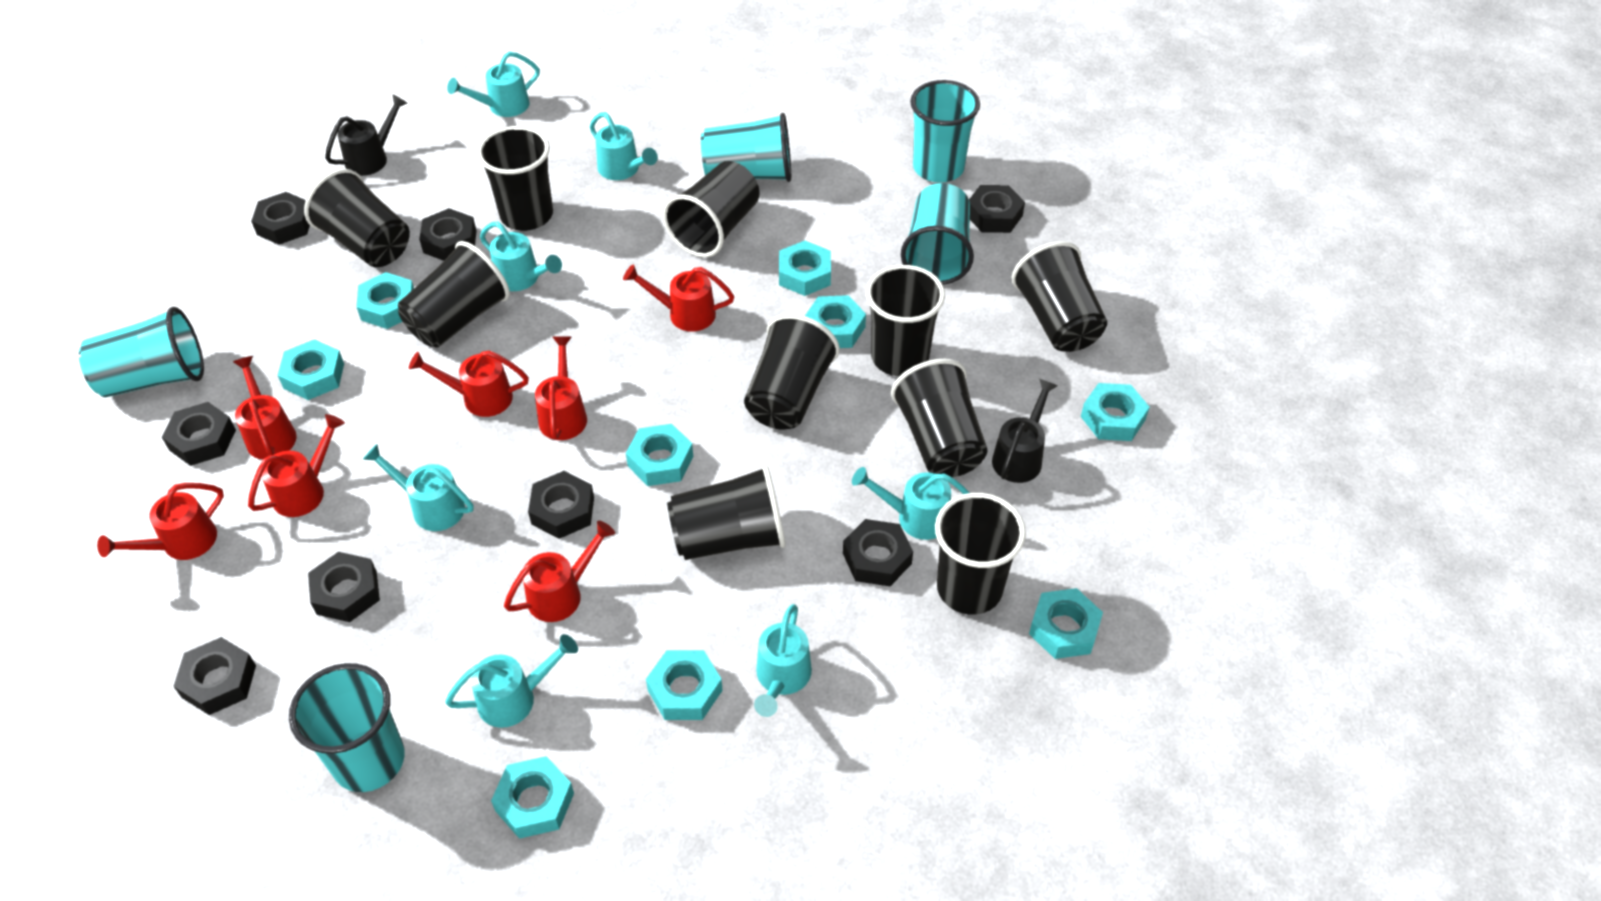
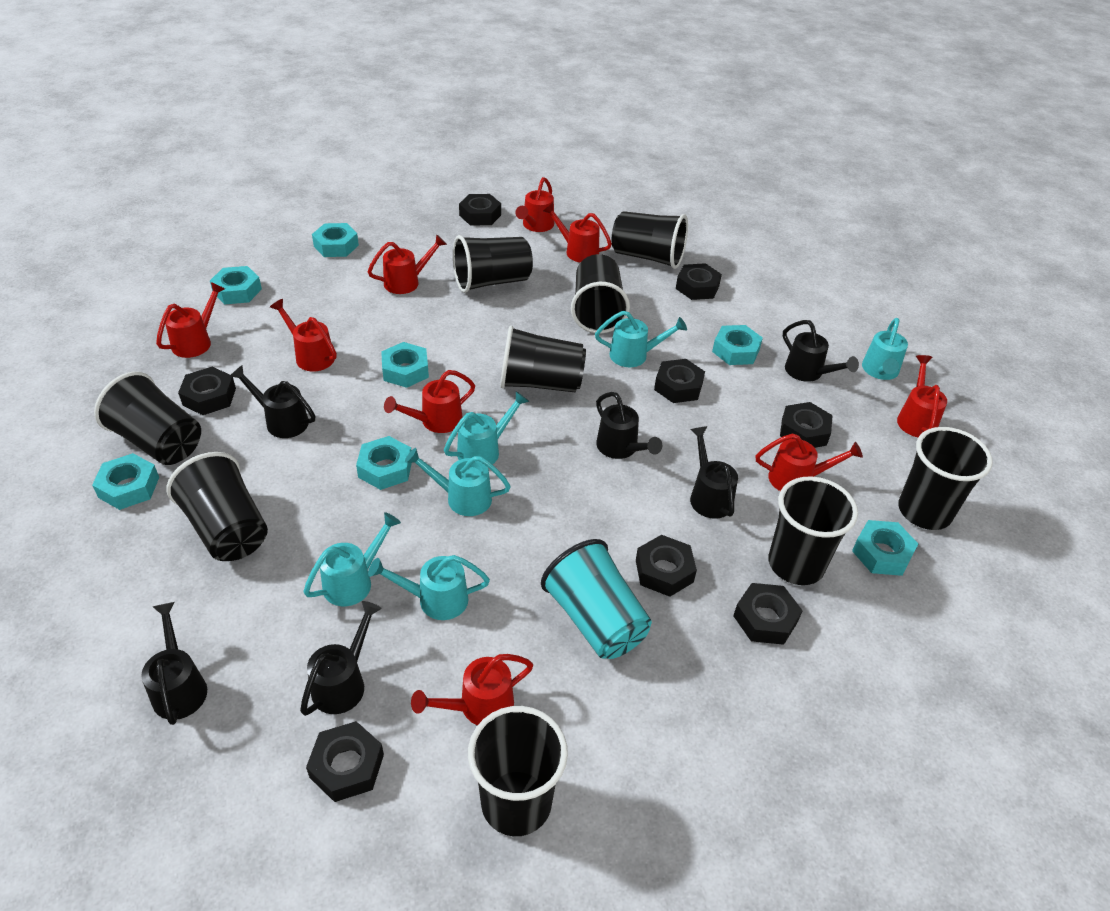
black cup: [304,169,410,267] [398,241,510,348] [477,126,553,231] [663,161,759,257] [667,465,786,560] [744,314,839,429] [866,265,945,376] [891,359,987,477] [935,493,1026,615] [1012,241,1107,352] = 10 -> [94,371,201,465] [167,452,268,561] [453,235,533,293] [468,706,568,836] [500,326,586,392] [571,254,630,333] [612,211,688,269] [768,476,858,585] [898,427,993,530] = 9
black watering can: [325,94,408,176] [992,379,1058,483] = 2 -> [141,602,207,725] [230,365,315,438] [300,601,382,716] [596,392,662,459] [690,426,738,519] [783,320,859,382] = 6
red watering can: [97,483,224,560] [233,356,297,460] [248,414,345,517] [409,351,529,417] [504,521,615,622] [535,336,587,440] [623,264,734,332] = 7 -> [156,282,225,358] [270,299,337,372] [368,234,447,294] [384,370,475,433] [411,654,533,725] [515,177,554,232] [543,203,612,262] [755,433,863,491] [897,355,947,437] = 9
turquoise cup: [79,307,204,397] [289,663,405,792] [701,113,791,182] [901,183,974,285] [910,80,980,183] = 5 -> [541,539,652,659] = 1
turquoise nut: [278,339,344,400] [356,272,414,329] [491,756,574,839] [626,424,693,486] [646,650,723,720] [779,241,831,296] [805,295,866,348] [1029,588,1103,659] [1081,383,1150,441] = 9 -> [92,453,159,510] [210,266,262,304] [312,223,359,257] [356,436,412,490] [381,342,429,388] [712,325,763,365] [852,520,918,576] = 7
turquoise watering can: [363,444,473,531] [445,634,578,728] [447,51,540,117] [480,222,562,291] [590,112,658,180] [754,604,812,717] [852,467,970,540] = 7 -> [303,512,401,606] [368,555,490,620] [405,448,511,516] [444,391,529,465] [595,311,687,367] [862,318,908,380] = 6

